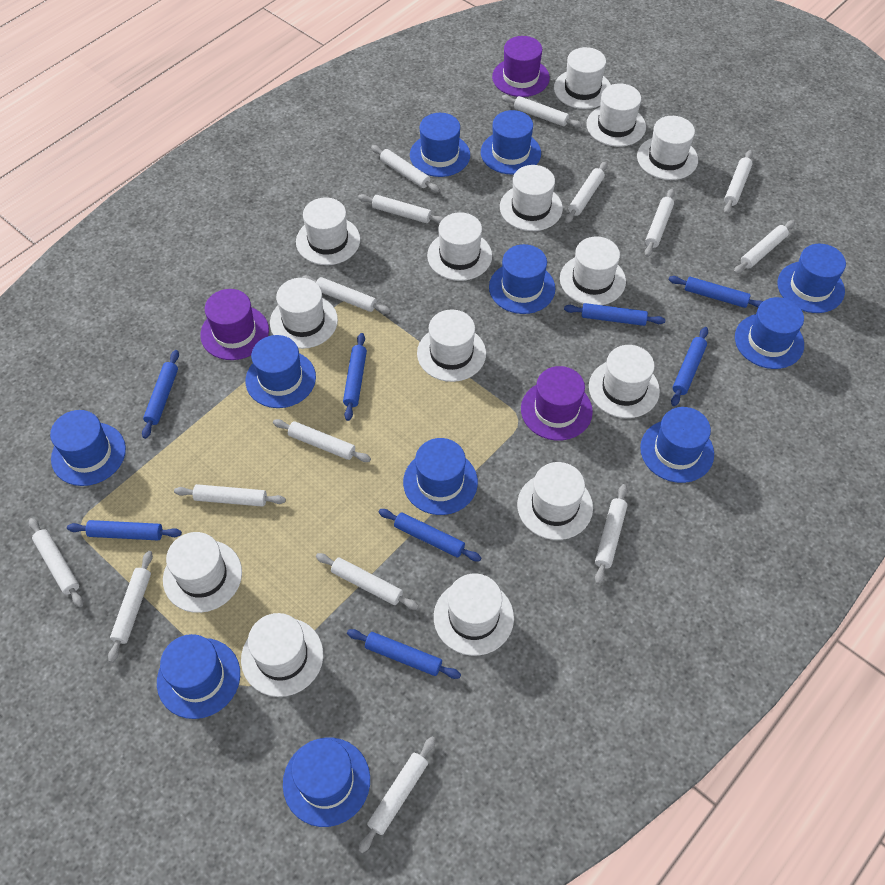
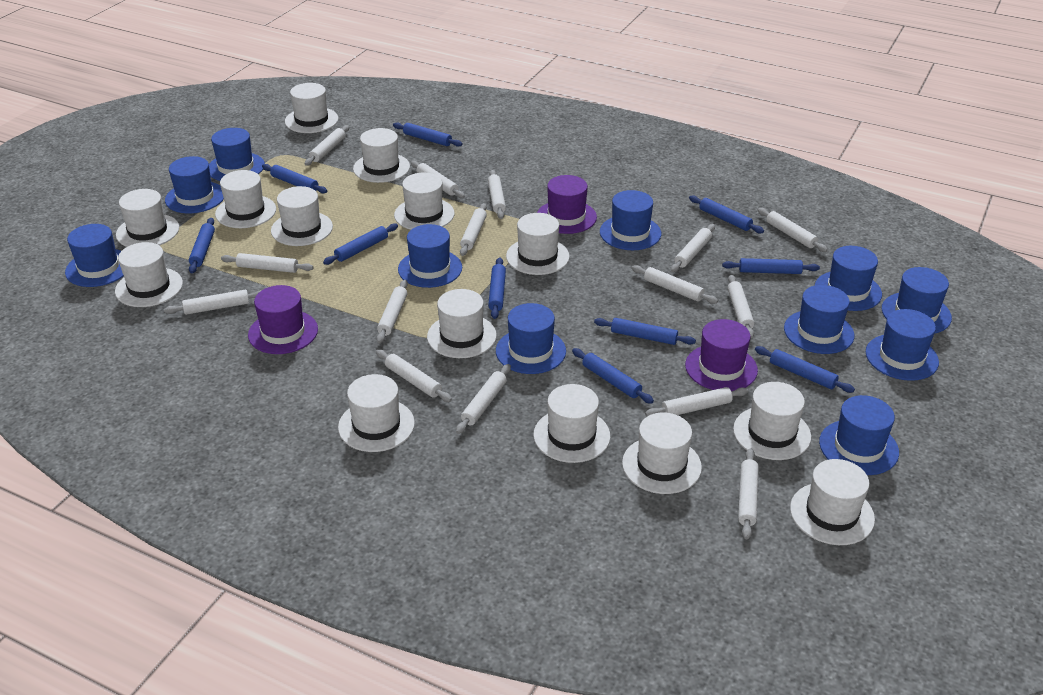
blue rolling pin: [67,520,182,540] [142,350,179,439] [343,333,367,421] [347,629,461,679] [378,509,481,561] [564,303,665,326] [669,276,763,308] [671,327,708,406] = 8 -> [189,218,215,273] [262,164,327,193] [323,223,398,265] [393,123,463,147] [488,258,506,319] [572,348,654,404] [594,318,696,345] [689,196,764,233] [722,258,820,274] [755,346,855,393] = 10

